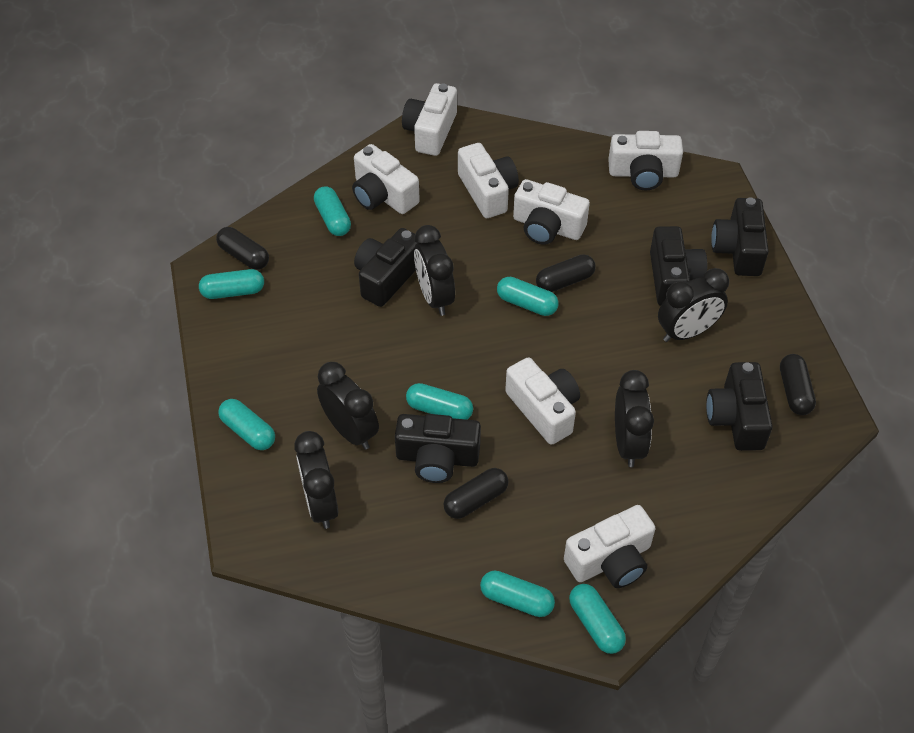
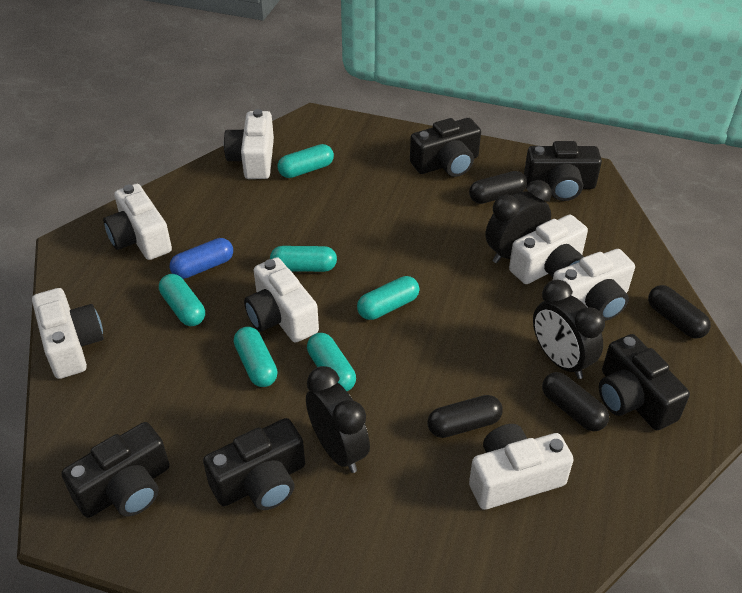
black clock: [294,431,338,529] [317,362,379,450] [414,225,455,316] [615,370,654,467] [658,268,729,342] = 5 -> [306,366,370,473] [485,180,552,263] [533,280,605,379] = 3
blue capsule: none = 0 -> [170,238,233,279] = 1
turquoise capsule: [199,269,264,299] [218,399,275,450] [314,186,351,236] [406,383,473,420] [480,571,555,617] [497,277,559,316] [569,584,626,654] = 7 -> [159,274,205,326] [234,327,278,387] [270,246,337,272] [278,144,334,178] [307,333,356,391] [357,276,420,320] = 6

